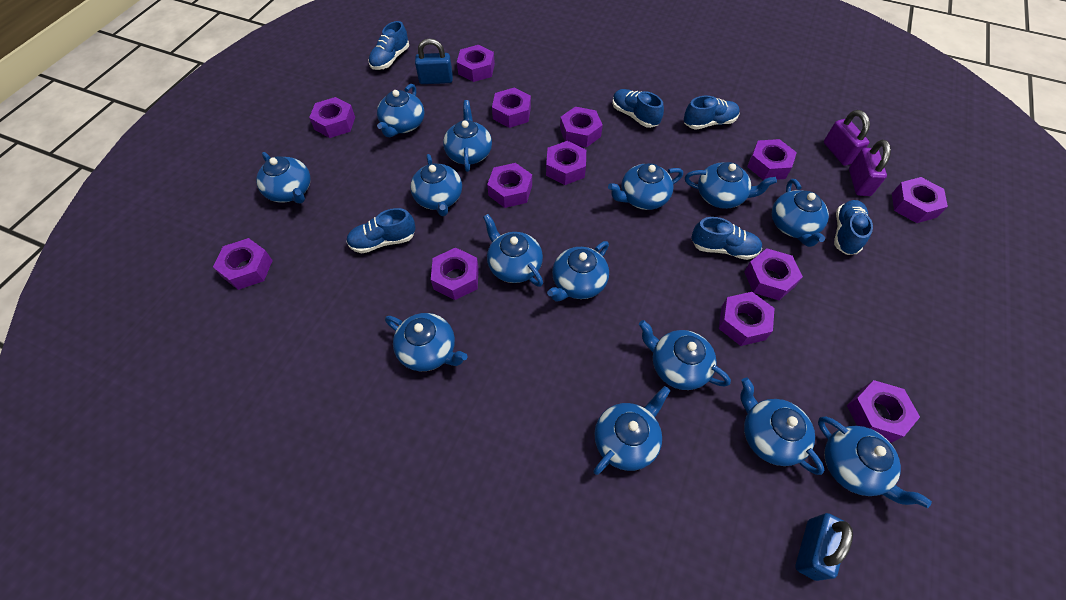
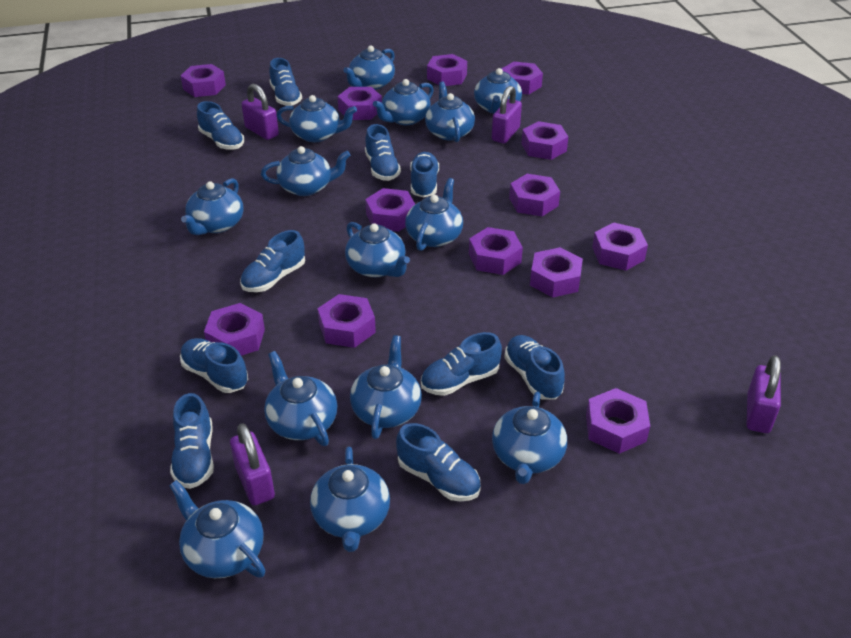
blue padlock: [415,38,453,84] [795,513,853,581] = 2 -> none = 0
blue shoe: [346,208,415,254] [368,21,409,70] [612,89,664,128] [684,96,740,130] [691,217,762,260] [834,200,873,255] = 6 -> [170,393,214,489] [180,338,248,393] [197,101,244,150] [240,230,305,292] [269,58,302,106] [365,124,401,181] [396,423,481,501] [410,152,439,198] [421,332,502,396] [504,335,565,400] = 10
purple padlock: [824,110,870,166] [849,140,891,196] = 2 -> [230,423,275,505] [241,84,279,140] [492,86,522,143] [747,355,781,433] = 4

